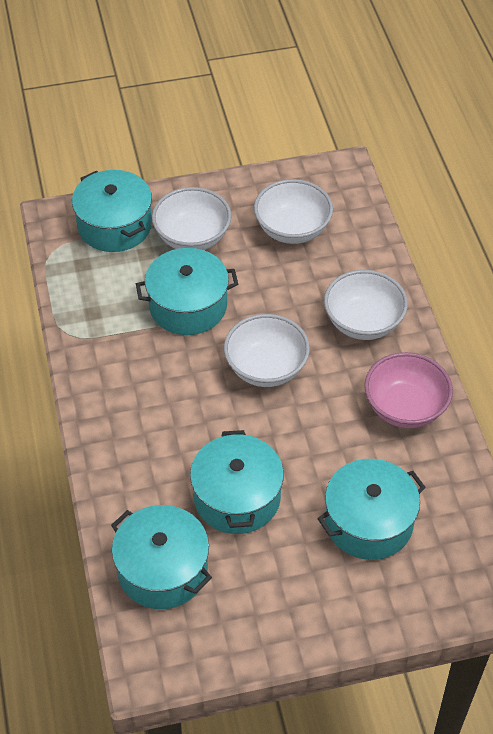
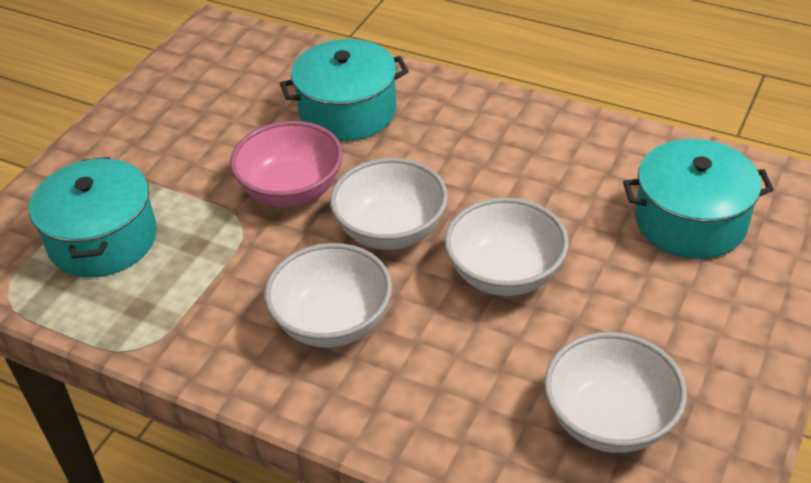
turquoise pot: [72,170,152,252] [111,505,212,609] [136,248,238,335] [190,430,284,534] [317,459,426,560] = 5 -> [29,157,157,277] [280,39,409,141] [623,139,774,259] = 3

